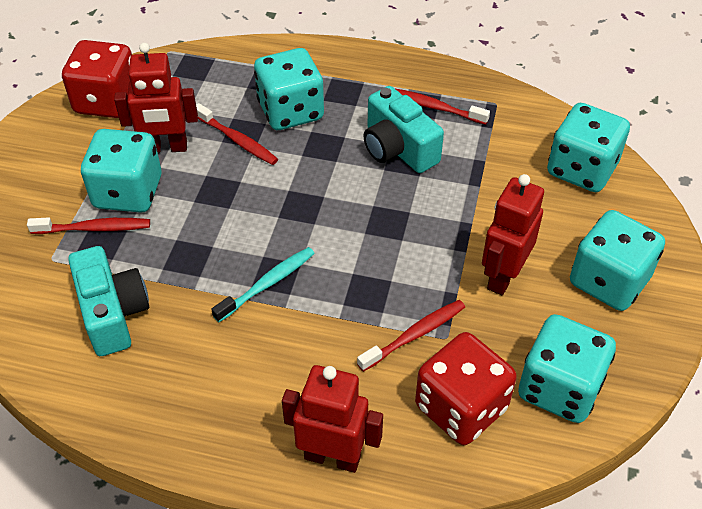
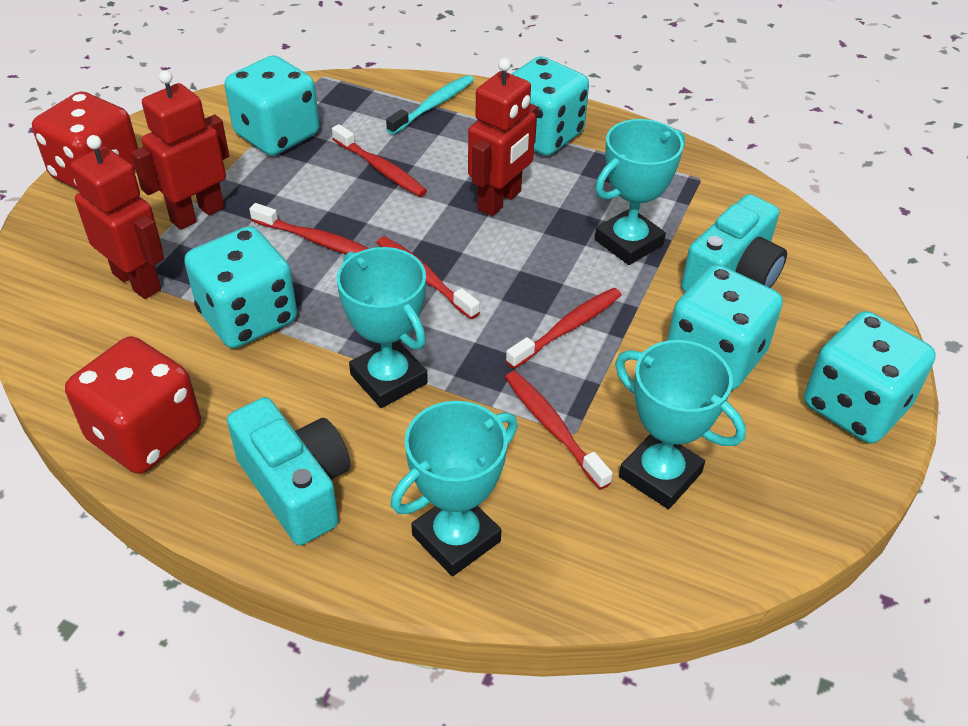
red toothbrush: [27,217,150,234] [196,103,278,165] [357,300,465,372] [396,89,490,125] = 4 -> [249,203,369,254] [332,124,427,197] [377,236,480,319] [505,371,613,490] [506,288,622,369] = 5
turquoise trophy: none = 0 -> [337,247,428,408] [391,401,518,576] [595,119,685,265] [615,340,746,509] = 4

